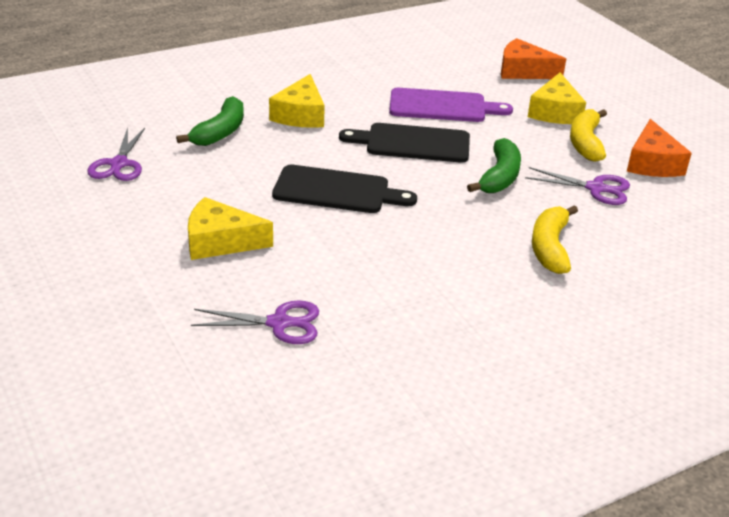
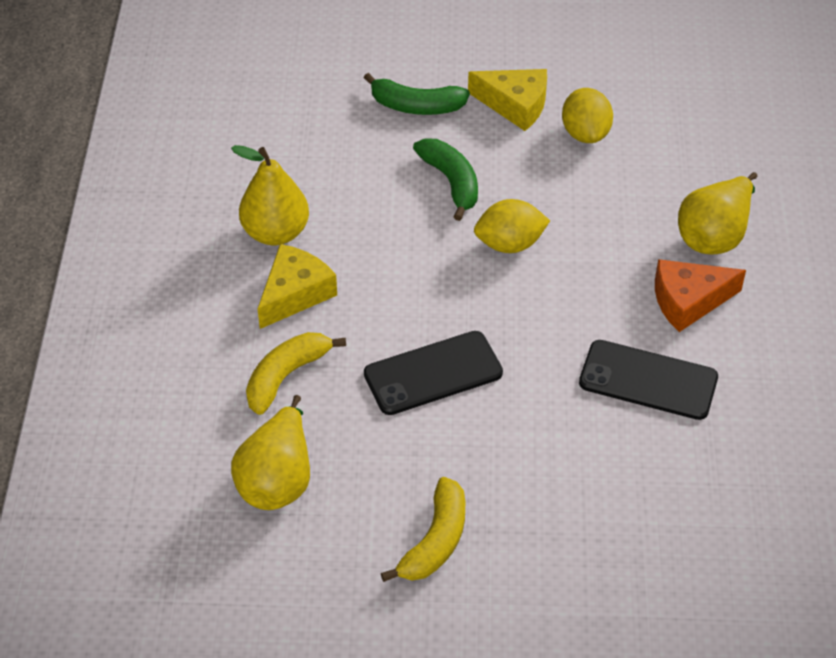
black cutting board: [272,165,417,213] [339,123,470,163] = 2 -> none = 0
black phone: none = 0 -> [364,331,503,415] [579,340,718,420] = 2
orange cheese: [501,38,566,79] [627,119,692,177] = 2 -> [655,259,746,332] = 1
purple cutting board: [389,88,513,122] = 1 -> none = 0
purple scissors: [87,128,145,181] [191,300,319,344] [525,167,630,205] = 3 -> none = 0
yellow cheese: [188,197,273,260] [269,74,325,128] [528,72,586,124] = 3 -> [258,244,337,329] [468,69,547,131] = 2
yellow lemon: none = 0 -> [474,199,550,253] [562,88,613,143] = 2
yellow pear: none = 0 -> [231,145,309,246] [231,395,310,510] [678,172,757,255] = 3

